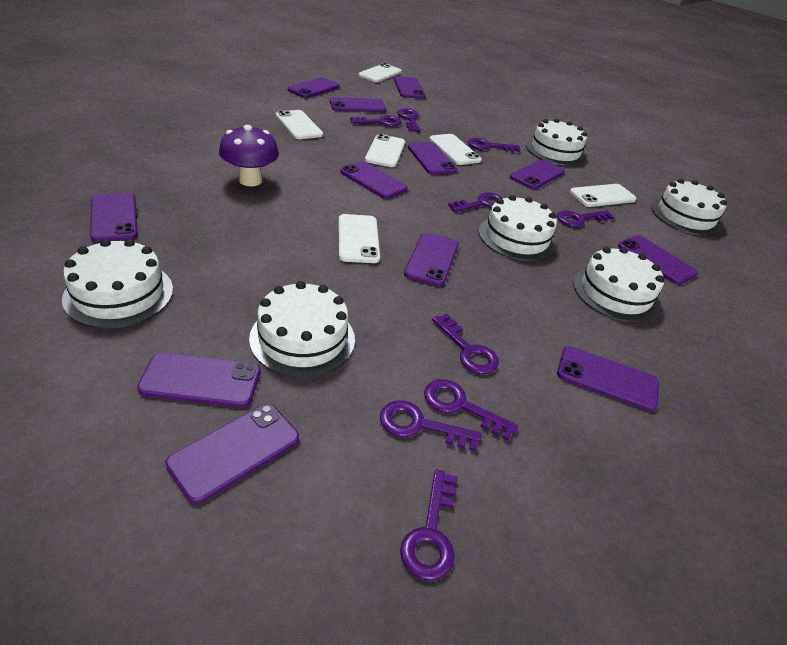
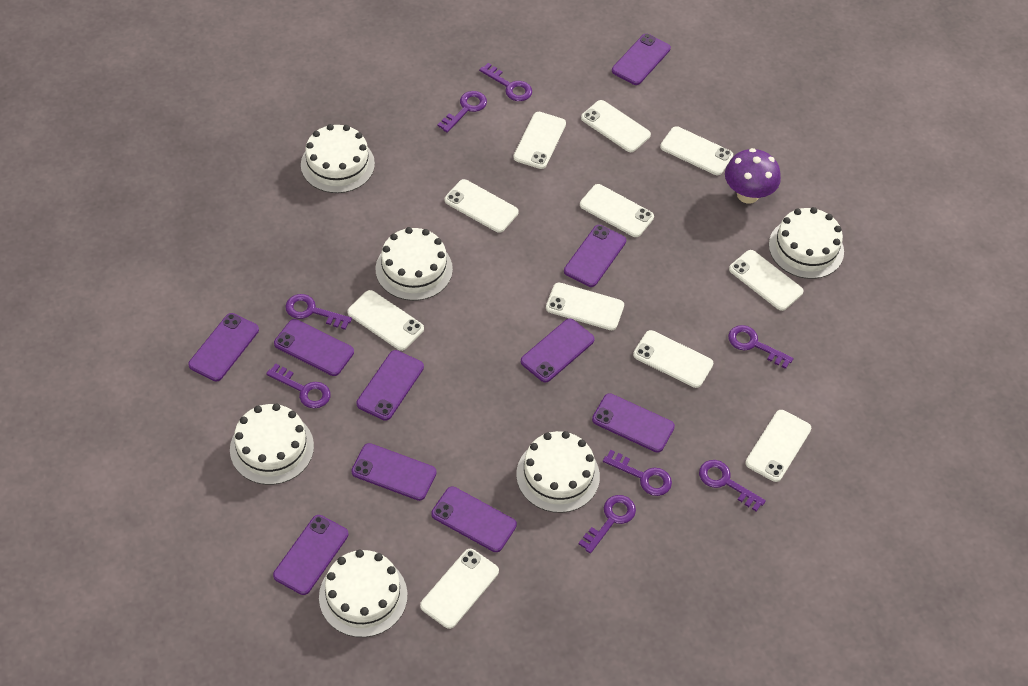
purple key: [350,115,401,127] [380,400,482,451] [397,108,420,131] [400,470,458,580] [424,379,518,441] [432,313,499,374] [448,192,503,212] [468,138,520,152] [557,210,614,227] = 9 -> [266,364,331,409] [285,294,352,330] [438,91,487,133] [479,63,532,101] [579,495,636,554] [603,450,672,496] [699,460,766,512] [728,325,794,369] = 8
purple phone: [90,193,138,242] [137,352,260,408] [165,404,299,504] [288,77,340,98] [330,97,386,112] [340,161,408,199] [394,76,426,99] [404,233,458,286] [408,142,457,175] [510,159,565,189] [557,346,659,412] [618,235,698,285] = 12 -> [188,313,259,381] [273,515,348,595] [274,319,354,376] [351,443,437,501] [356,350,424,421] [431,487,517,552] [521,319,595,383] [564,225,626,287] [592,393,675,453] [612,34,671,85] = 10
white phone: [276,110,323,139] [339,214,380,263] [358,63,402,82] [365,134,405,167] [429,134,481,165] [570,184,636,207] = 6 -> [347,290,424,351] [420,549,499,629] [445,179,518,233] [513,112,566,169] [546,283,624,330] [580,184,654,237] [581,100,651,152] [633,330,713,388] [660,126,733,175] [729,250,804,311] [745,410,811,482] = 11

